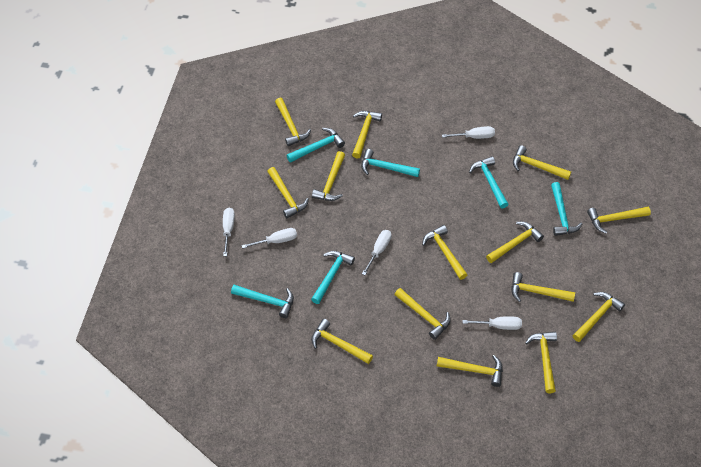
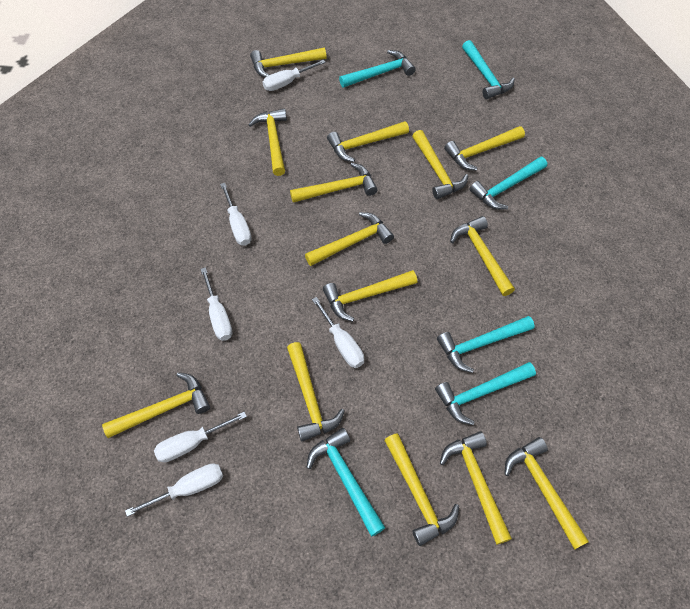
white screwdriver: [223,208,235,256] [242,228,297,248] [362,230,392,275] [442,126,495,139] [462,316,522,330] = 5 -> [125,463,223,517] [154,412,247,462] [200,267,232,341] [220,183,252,245] [262,60,326,91] [312,297,364,368] = 6

